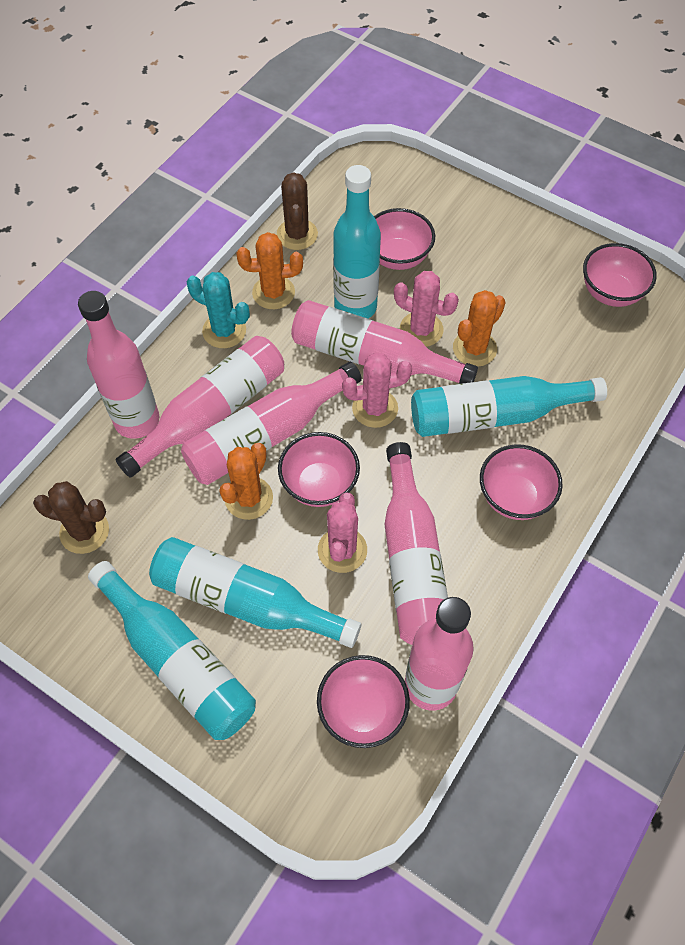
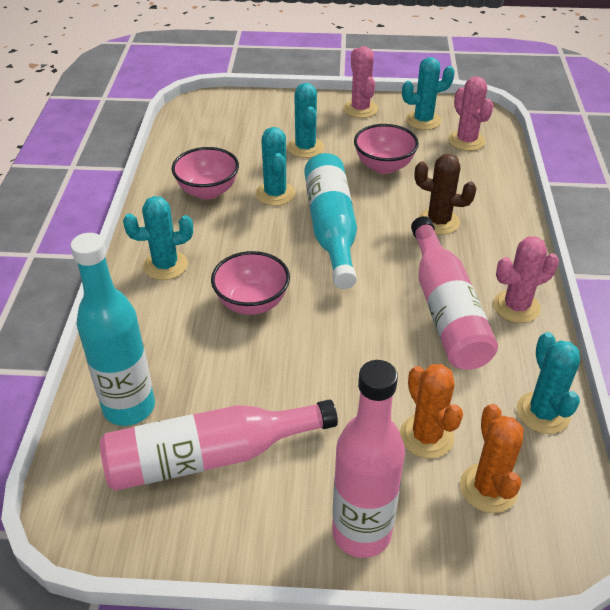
brown cactus: [33,481,109,554] [277,172,318,250] = 2 -> [415,154,477,235] = 1
orange cactus: [219,443,273,520] [236,232,303,309] [453,290,506,366] = 3 -> [400,364,463,458] [460,404,524,513] = 2
pink bottle: [78,291,160,439] [115,336,284,478] [181,362,362,485] [291,300,478,384] [385,442,448,645] [405,597,474,711] = 6 -> [100,399,338,491] [332,360,405,558] [411,216,498,370] = 3
pink bowl: [278,432,360,507] [317,655,410,748] [374,208,435,270] [480,444,563,520] [583,243,657,307] = 5 -> [171,147,239,200] [211,251,290,315] [354,124,419,174] = 3
turquoise bottle: [88,561,256,740] [149,537,361,648] [333,165,381,319] [411,376,607,437] = 4 -> [71,233,155,426] [304,153,357,289] = 2
turquoise cactus: [187,272,250,348] = 1 -> [123,196,193,280] [256,127,295,206] [287,83,324,158] [402,57,455,130] [517,332,580,434] = 5

